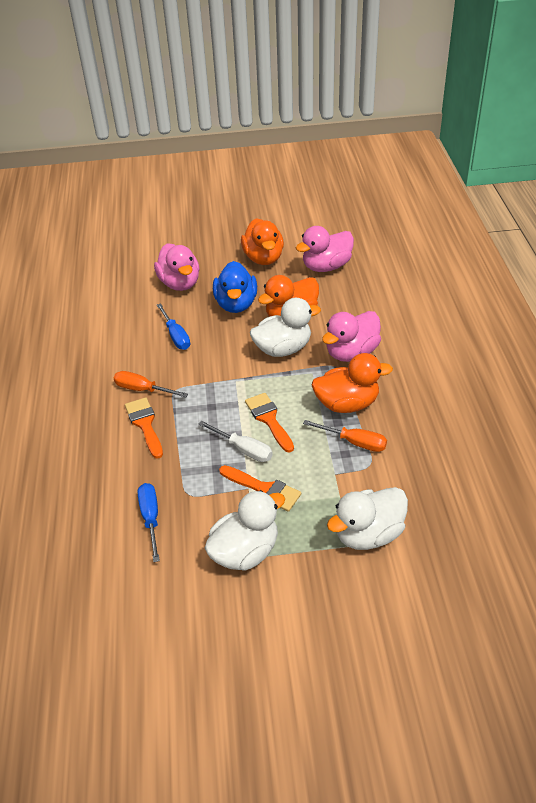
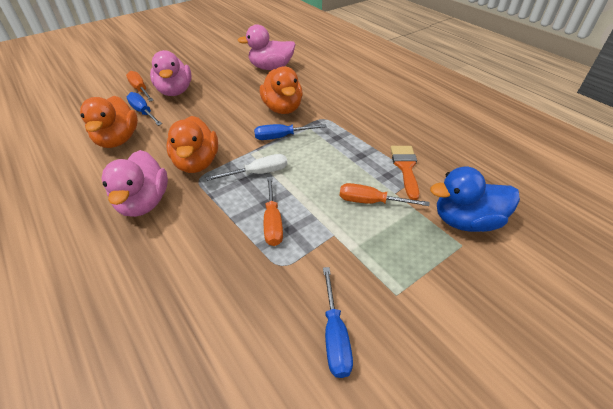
blue screwdriver: [138,483,160,562] [157,303,190,350] = 2 -> [127,92,162,126] [254,124,327,140] [323,267,353,378] = 3
orange brush: [125,397,163,459] [219,465,301,512] [245,393,294,453] = 3 -> [391,146,419,200] = 1
orange screwdriver: [114,371,188,397] [303,420,387,452] = 2 -> [126,71,153,102] [264,177,283,246] [340,183,429,206] = 3
white duck: [205,490,285,571] [250,298,321,357] [327,487,408,550] = 3 -> none = 0

